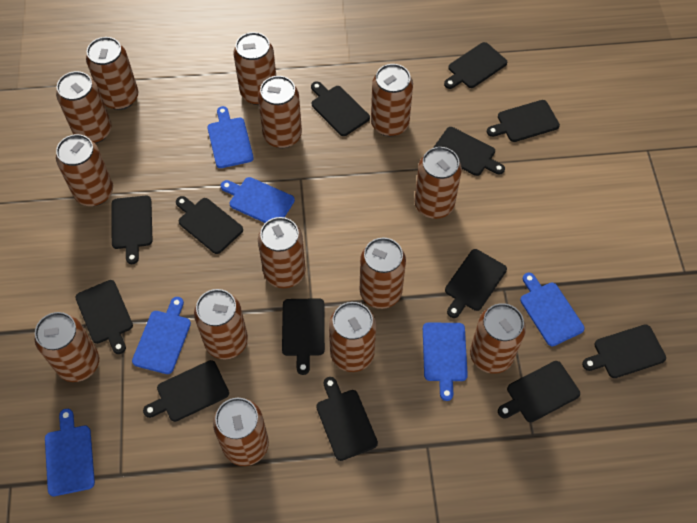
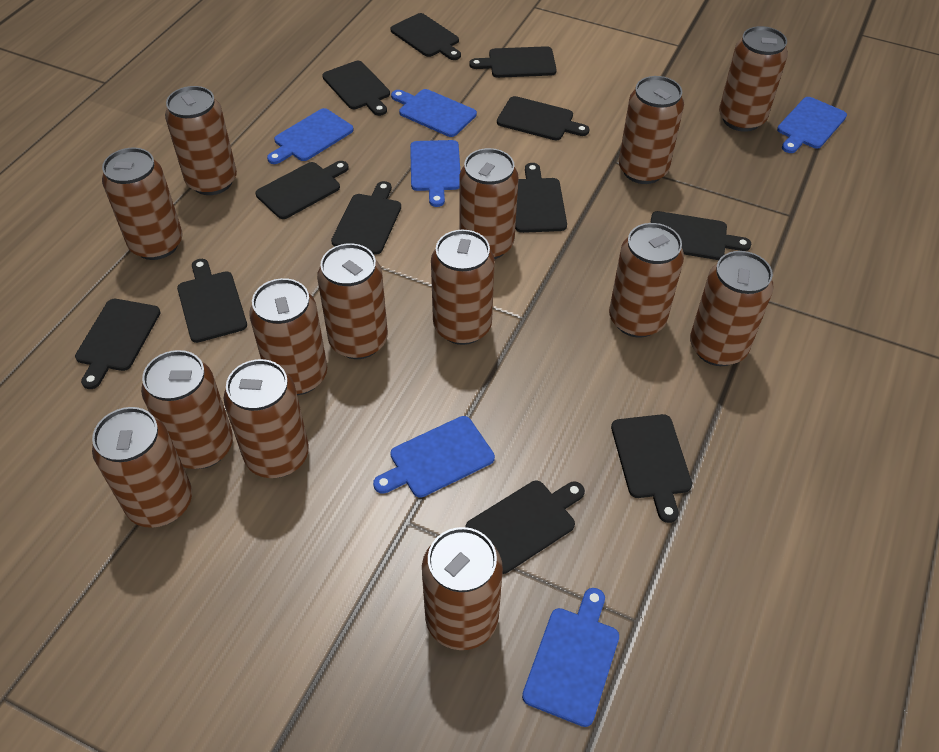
black cutting board: [75,280,133,354] [112,196,153,264] [143,360,229,422] [176,196,243,254] [282,298,325,375] [311,81,370,136] [316,377,378,461] [433,127,505,176] [444,42,507,89] [445,249,507,318] [487,100,560,142] [498,361,580,422] [582,324,666,378] = 13 -> [75,299,161,389] [177,259,247,343] [256,161,349,219] [322,61,390,116] [331,181,401,255] [391,13,461,60] [465,481,585,574] [469,46,557,78] [497,96,589,140] [515,163,567,233] [611,414,692,523] [650,211,751,260] = 12

